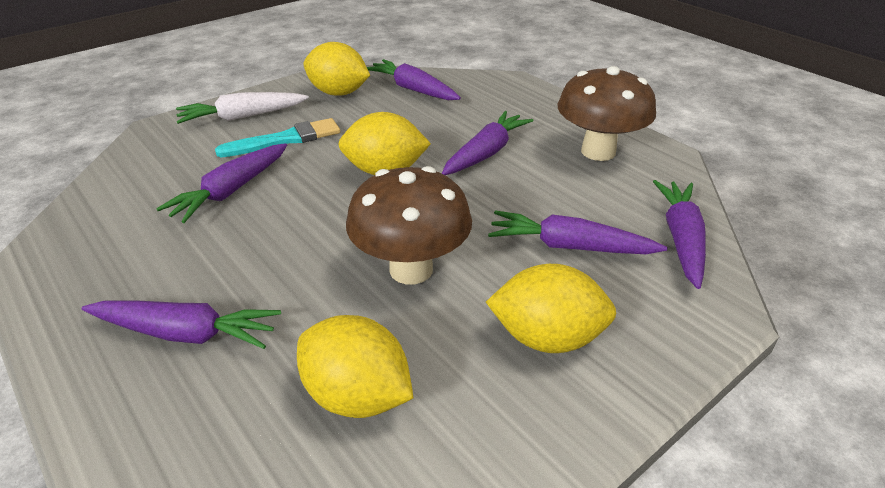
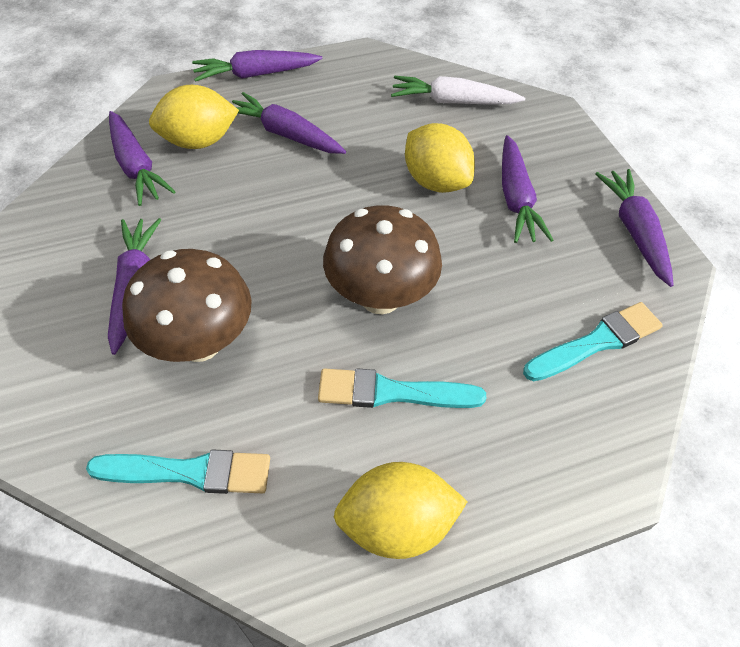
turquoise brush: [215,118,340,157] = 1 -> [86,450,270,494] [318,368,486,408] [523,302,663,381] = 3
yellow lemon: [297,315,413,418] [303,42,370,96] [338,112,431,175] [486,264,616,353] = 4 -> [149,85,239,149] [334,462,468,559] [405,123,475,193] = 3

